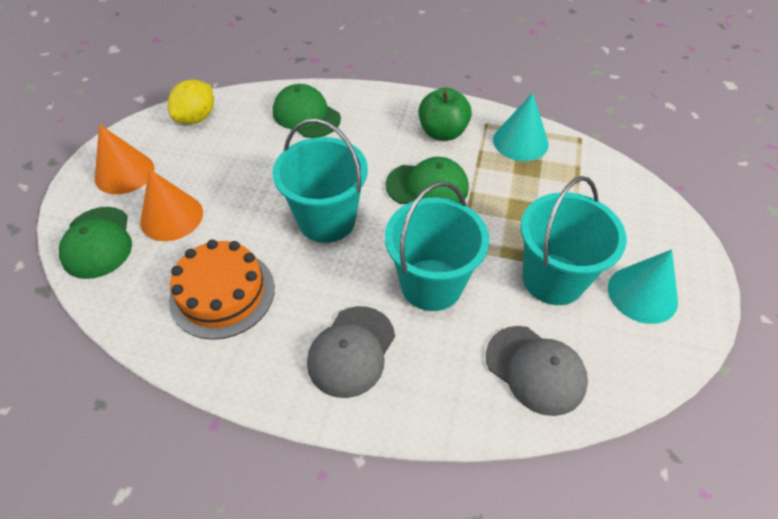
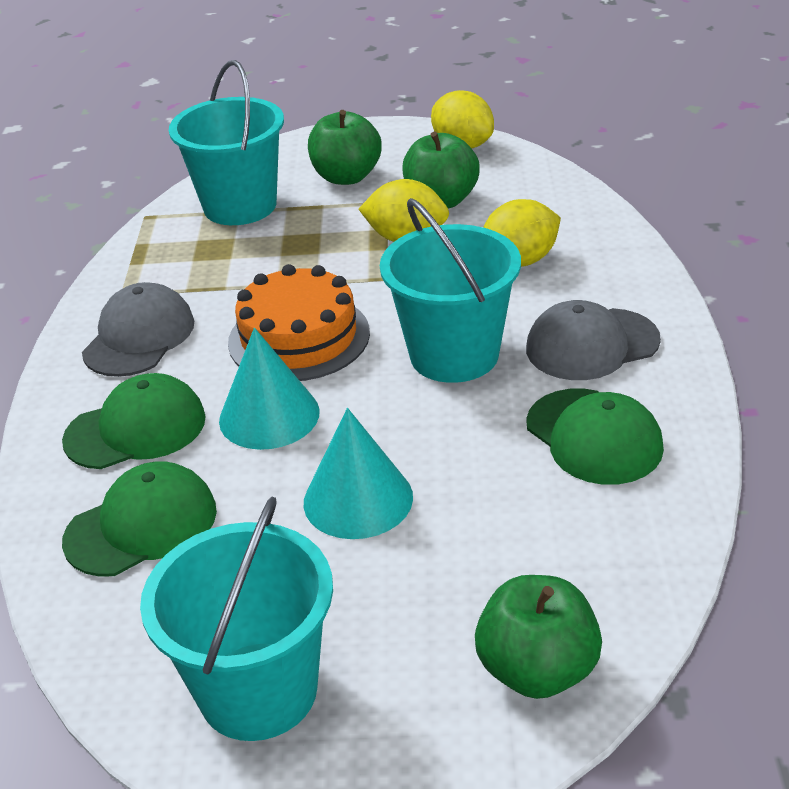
green apple: [418,88,472,141] = 1 -> [308,110,382,185] [402,132,480,208] [475,575,602,699] = 3
orange cone: [95,124,154,194] [140,169,203,241] = 2 -> none = 0
yellow lemon: [168,80,214,124] = 1 -> [359,179,449,242] [431,90,494,149] [483,199,561,267] = 3

